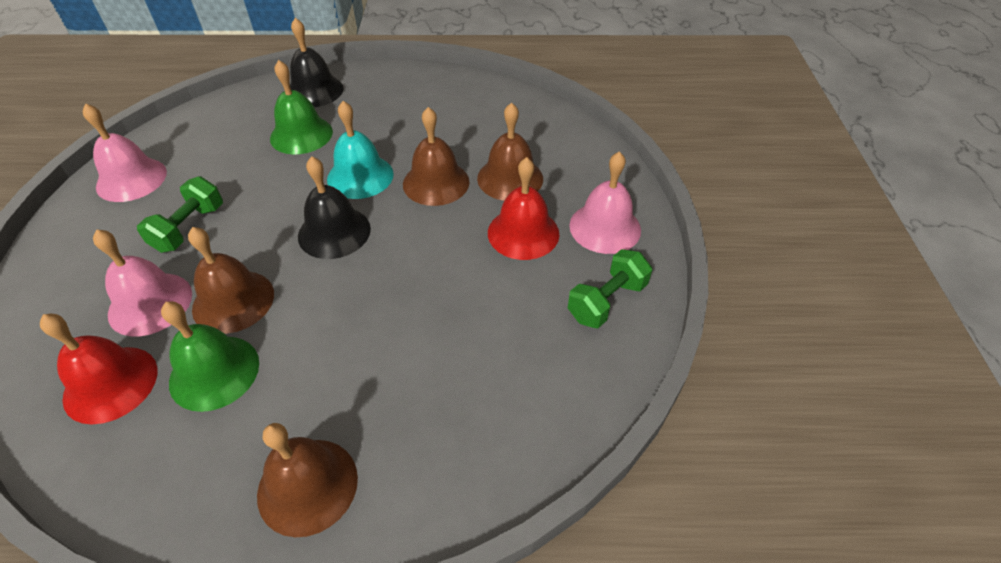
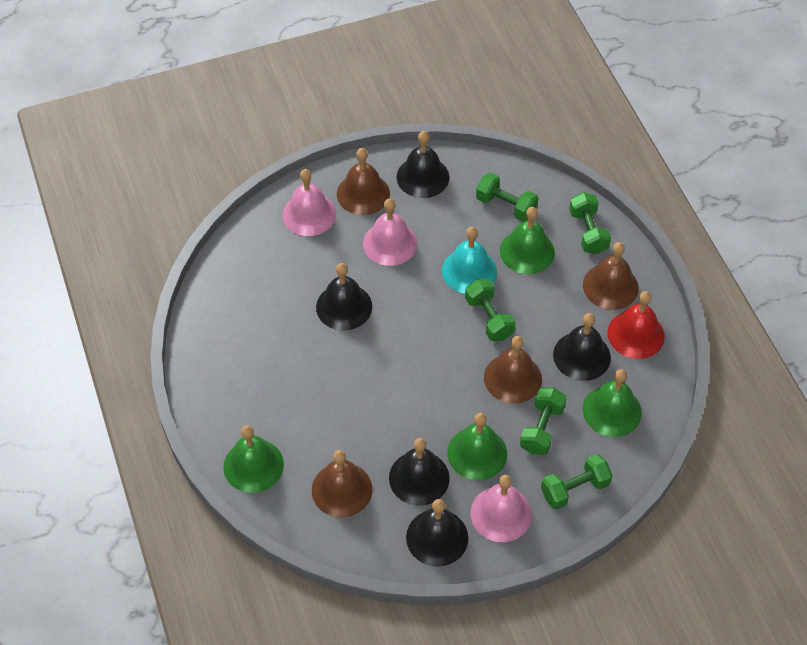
black bell: [290,18,344,107] [298,156,371,259] = 2 -> [316,263,372,331] [389,438,450,506] [397,131,449,198] [406,499,468,567] [553,313,611,381] = 5
green bell: [161,301,259,412] [270,60,333,154] = 2 -> [223,425,284,493] [447,413,507,480] [500,207,555,274] [583,369,642,437] = 4
green dumbbell: [137,177,223,253] [568,249,652,328] = 2 -> [465,279,516,341] [476,173,538,221] [520,387,567,455] [541,454,612,509] [569,192,611,254] = 5
red bell: [40,314,157,424] [488,157,559,260] = 2 -> [608,291,665,359] = 1

